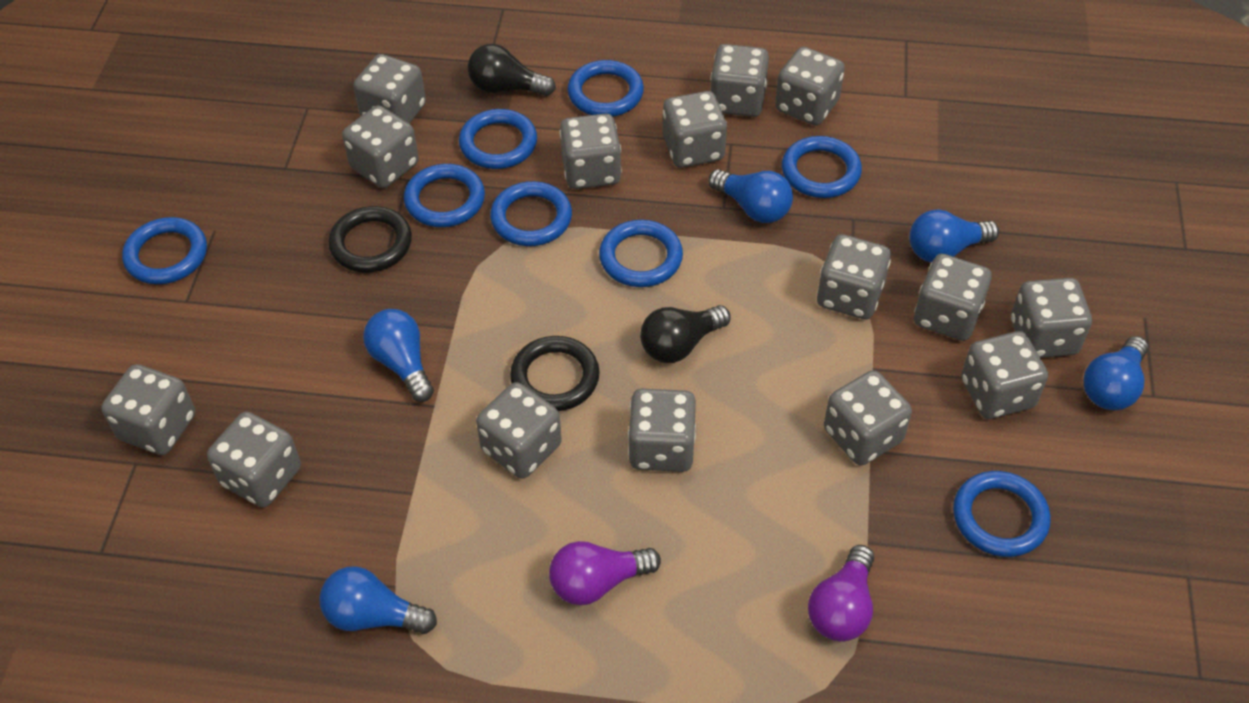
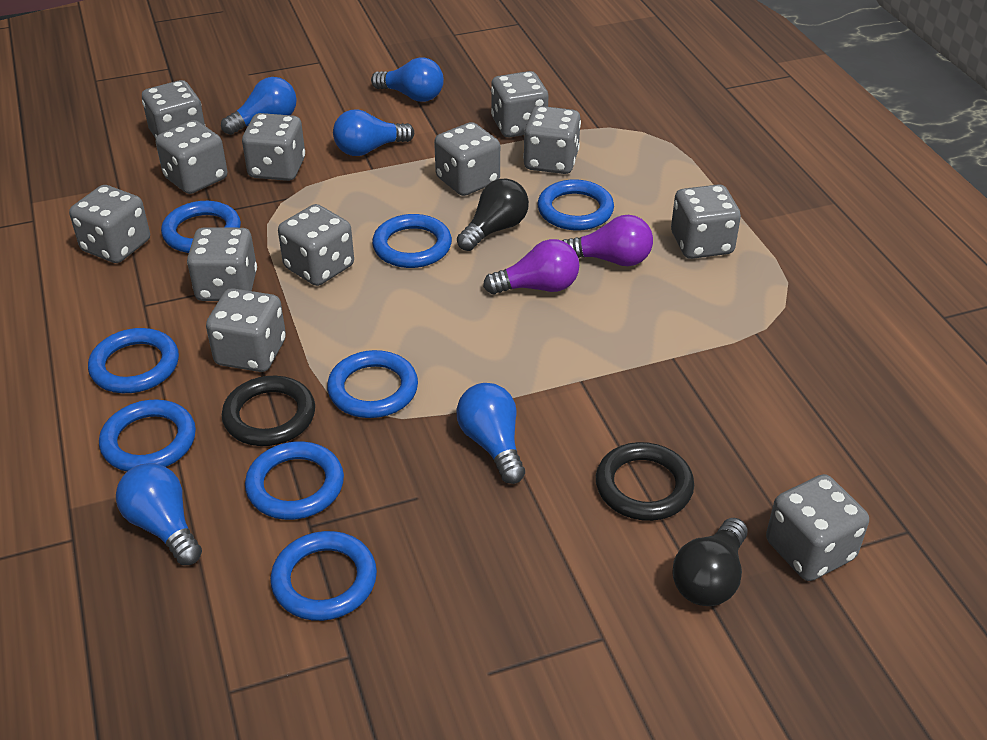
grey dice: [101,364,195,455] [207,411,301,508] [342,105,419,188] [353,54,426,124] [476,382,562,479] [559,113,622,189] [628,389,696,472] [663,91,727,168] [710,44,769,117] [775,47,845,126] [817,234,891,319] [824,370,912,466] [914,254,992,341] [961,331,1048,419] [1011,278,1092,358] = 15 -> [69,185,150,263] [142,80,205,139] [156,120,228,194] [187,228,257,301] [206,288,286,372] [242,113,305,181] [278,204,354,286] [434,122,500,196] [491,71,548,137] [523,106,581,174] [671,184,741,259] [766,474,869,581] = 12

